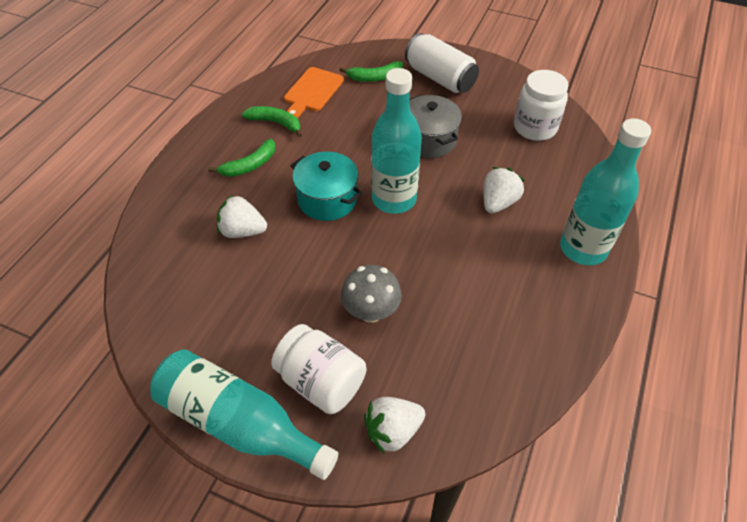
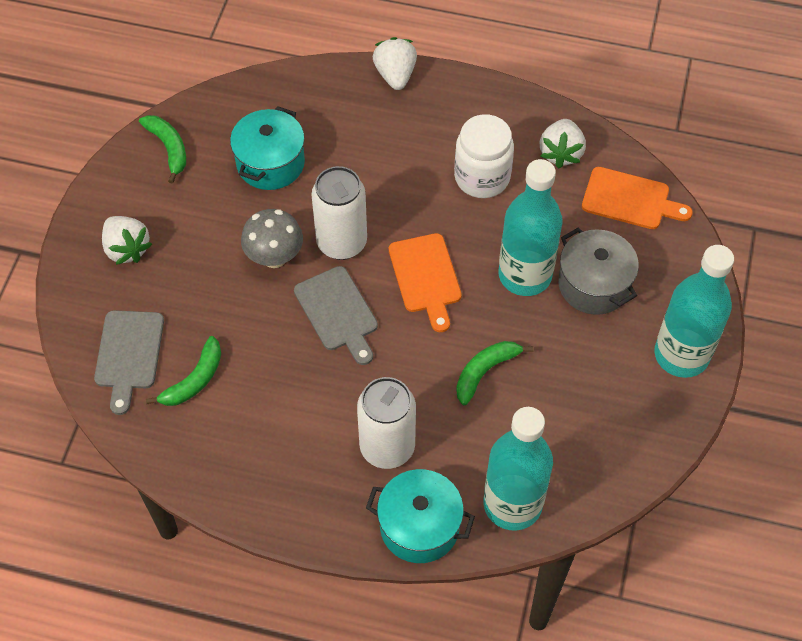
grey cutting board: none = 0 -> [94,310,164,415] [294,266,378,365] = 2
orange cutting board: [284,67,344,118] = 1 -> [389,233,462,332] [582,167,693,229] = 2
turquoise pot: [290,152,362,221] = 1 -> [230,106,305,190] [366,469,475,563] = 2
white can: [405,33,479,93] = 1 -> [311,166,367,260] [357,377,416,469] = 2
white jar: [271,324,366,414] [514,70,568,141] = 2 -> [454,114,514,198] = 1

